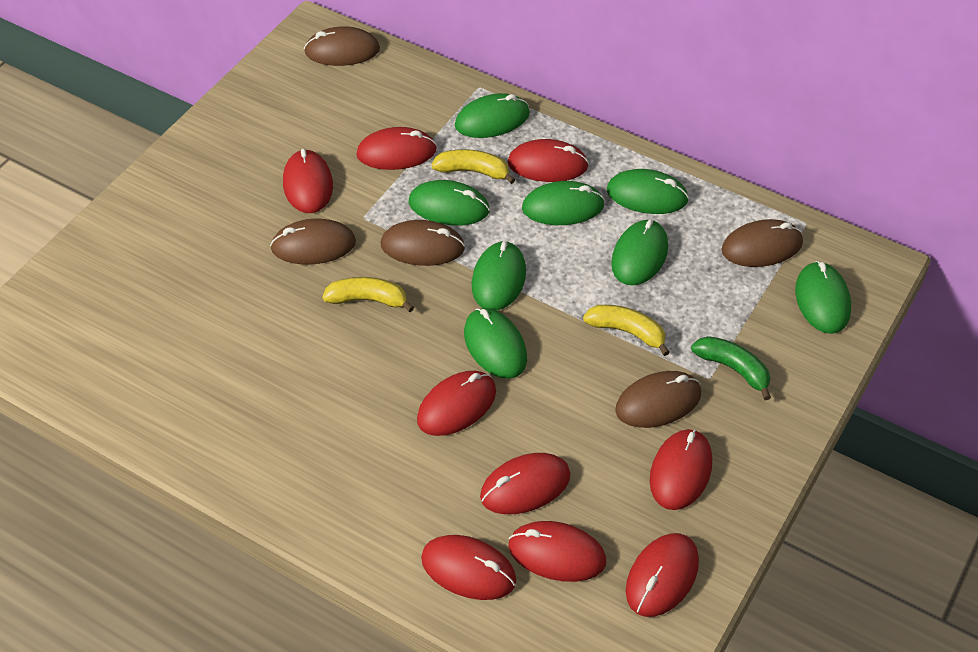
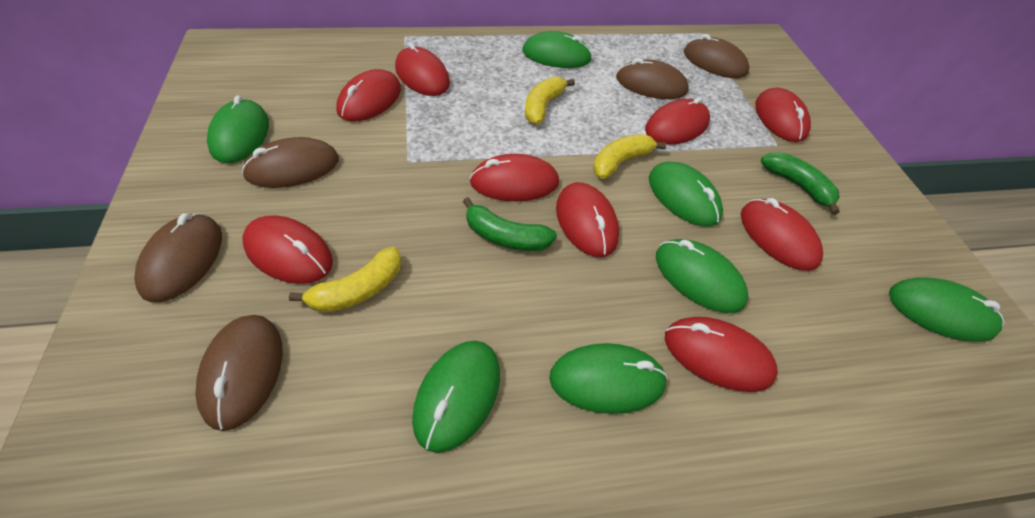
green banana: [691,336,771,400] = 1 -> [463,197,557,251] [761,152,840,215] = 2
green mouse: [409,180,490,225] [455,93,530,138] [464,308,527,379] [472,241,526,311] [522,181,605,225] [607,169,689,214] [611,220,668,286] [795,261,851,334] = 8 -> [207,95,269,163] [412,341,500,453] [522,31,592,68] [549,343,668,414] [649,162,723,227] [656,239,748,313] [889,277,1004,342] = 7

